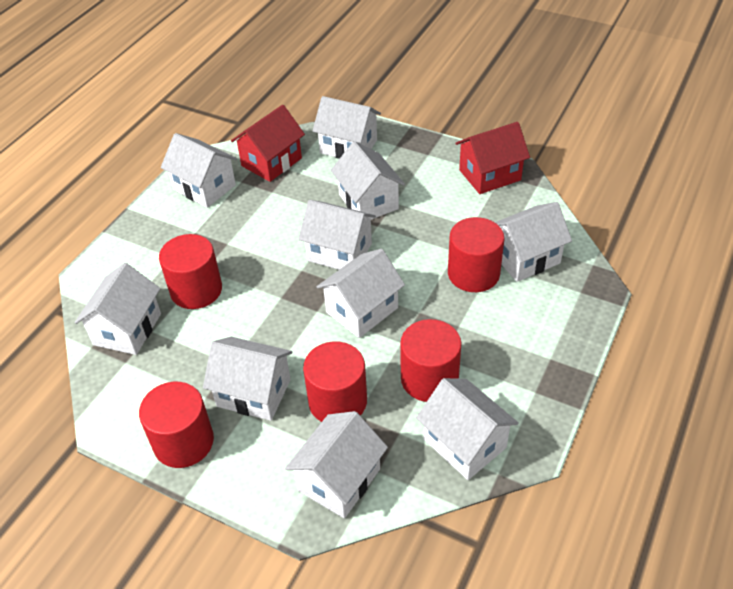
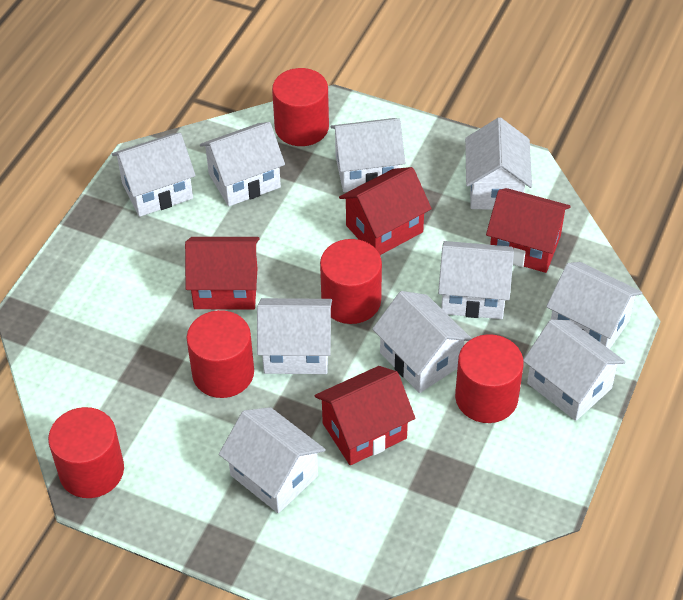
red house: [231,105,305,182] [455,122,530,194] = 2 -> [185,237,260,309] [315,366,416,465] [339,167,432,255] [486,188,571,273] = 4

